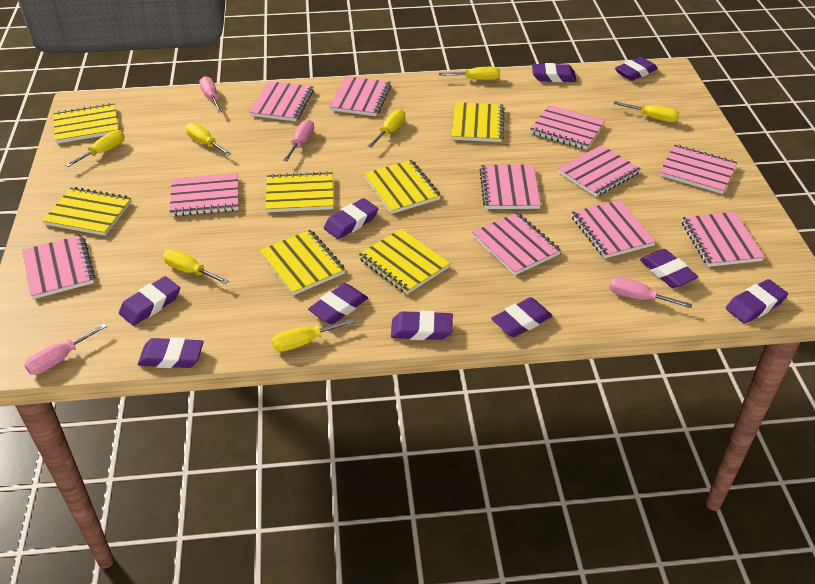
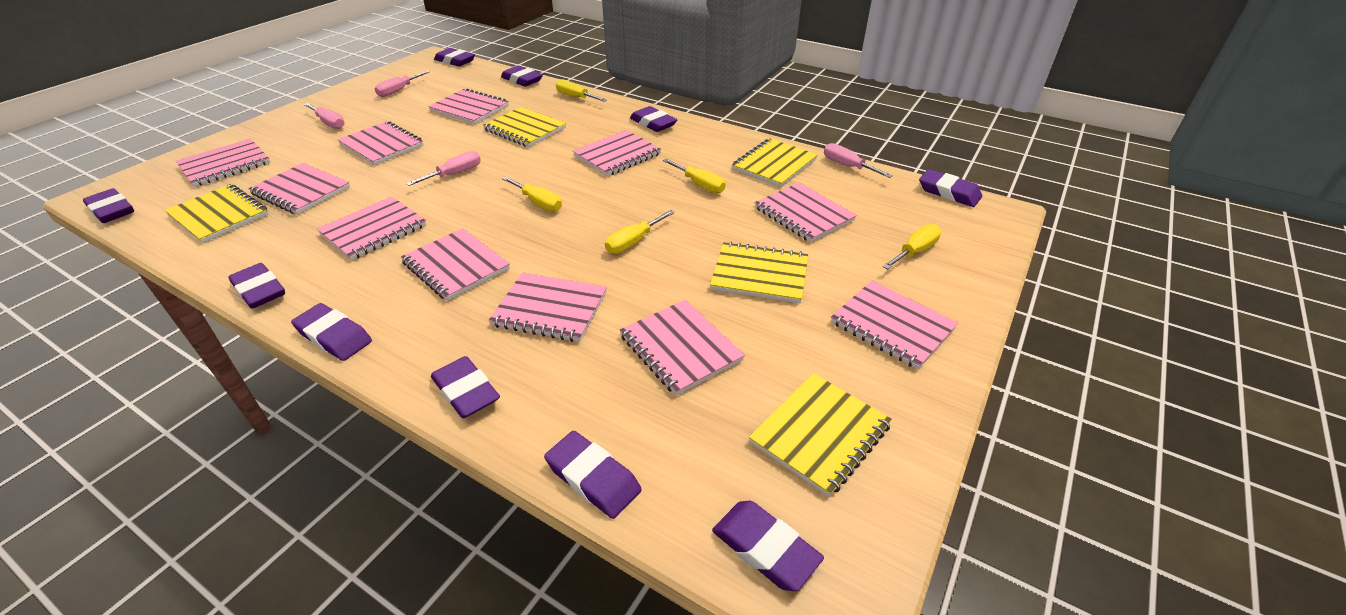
yellow notebook: [42,187,131,236] [53,103,119,143] [259,230,345,295] [265,171,334,212] [358,229,450,294] [364,160,441,214] [452,102,505,142] = 7 -> [165,184,268,243] [483,107,566,147] [710,242,808,303] [732,138,818,187] [749,373,892,497] = 5
yellow screwdriver: [66,130,125,167] [163,249,229,284] [186,123,232,156] [272,319,355,352] [368,109,406,148] [439,67,500,80] [614,101,679,122] = 7 -> [502,176,562,212] [556,79,607,102] [605,210,675,254] [663,158,726,193] [882,224,941,269] = 5

